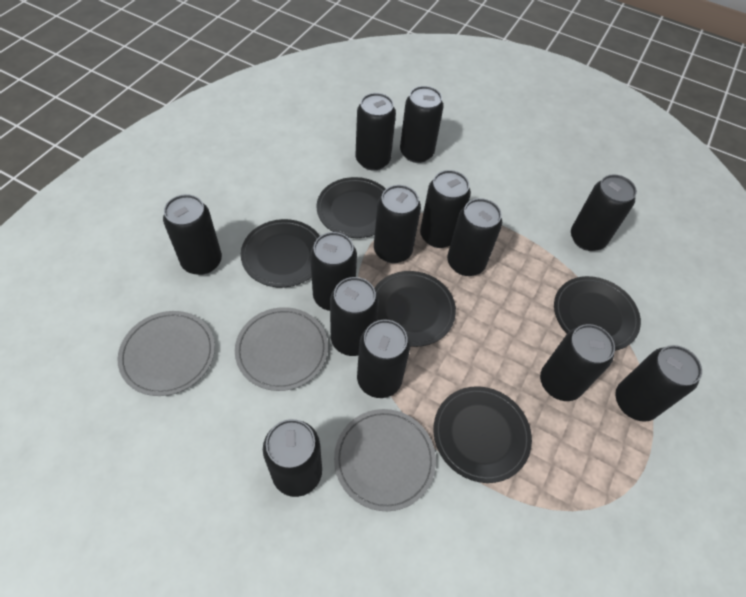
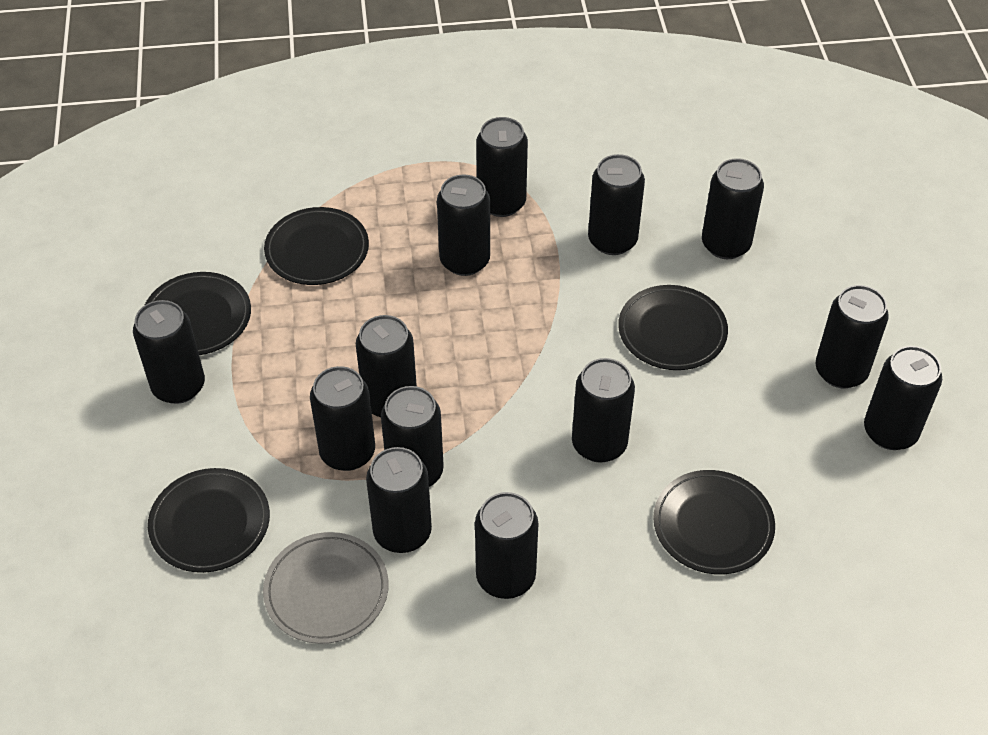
grey plate: [117,311,215,396] [235,307,328,391] [334,409,436,511] = 3 -> [263,532,389,644] = 1

